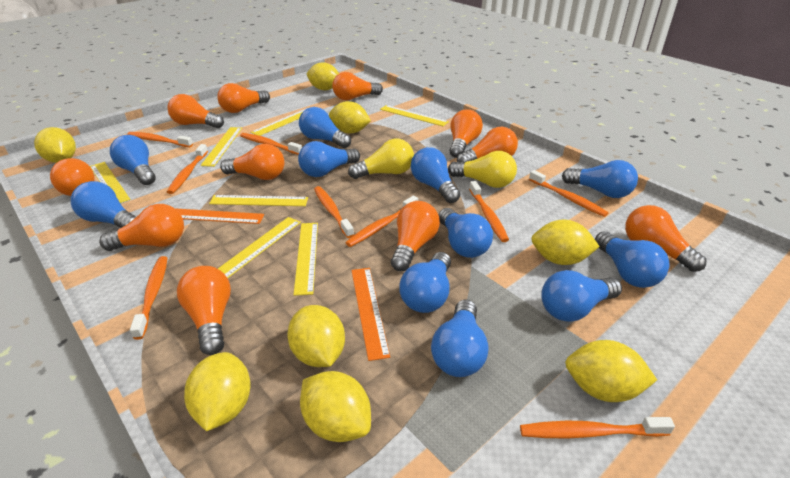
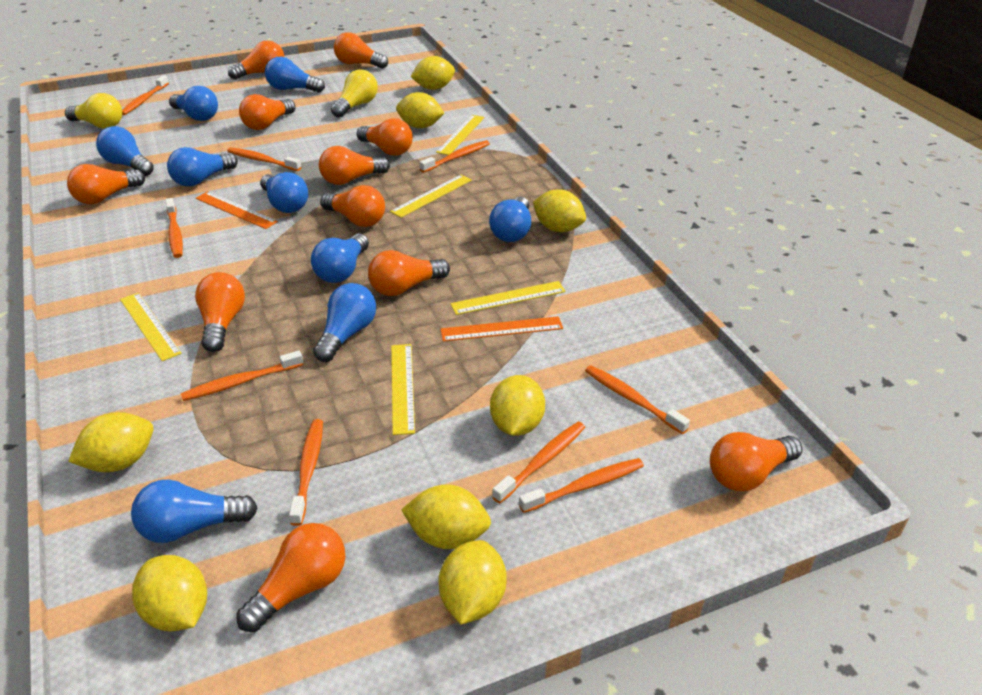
blue light bulb: [71,181,136,228] [110,135,155,185] [298,141,360,177] [299,107,351,148] [399,252,451,313] [411,147,460,203] [431,300,488,377] [439,208,493,258] [541,270,622,322] [562,160,638,198] [595,231,670,288] = 11 -> [96,126,154,176] [131,479,258,543] [167,147,238,187] [169,86,218,121] [260,172,308,213] [265,57,325,93] [311,234,369,283] [313,283,376,362] [489,197,531,242] = 9
yellow ruler: [90,162,130,203] [201,127,242,167] [209,195,308,206] [218,217,301,278] [251,108,307,136] [294,223,318,296] [380,105,449,126] = 7 -> [120,293,182,361] [390,175,472,218] [391,344,415,435] [436,115,485,155] [450,281,566,315] = 5

